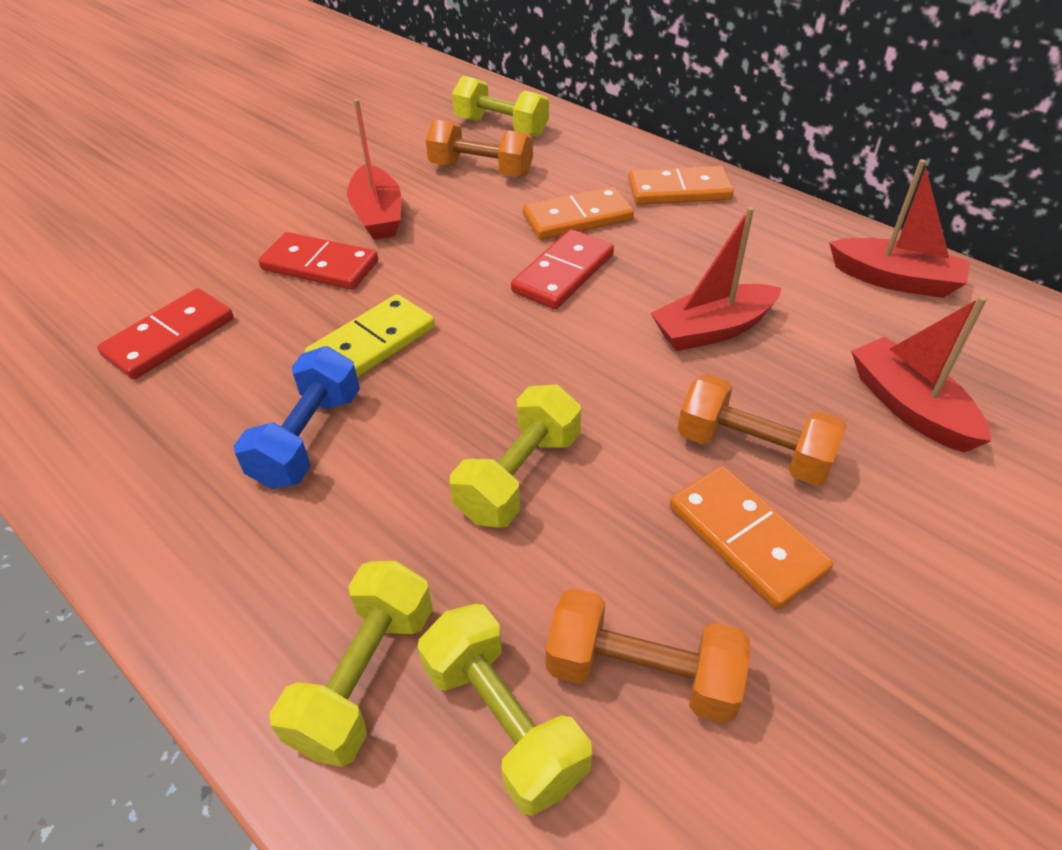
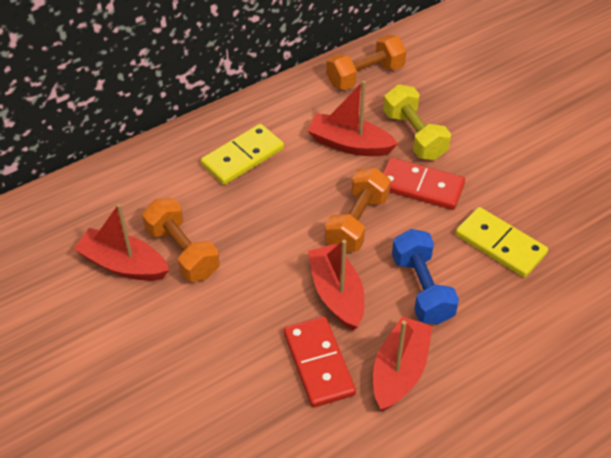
orange domino: [523,186,634,240] [628,166,734,205] [670,466,833,610] = 3 -> none = 0
red domino: [97,288,234,379] [258,232,378,290] [511,229,614,309] = 3 -> [284,316,356,407] [383,157,465,210] = 2
yellow domino: [305,294,435,377] = 1 -> [201,124,284,185] [455,207,548,278] = 2
yellow dumbbell: [269,561,433,767] [418,604,592,816] [450,384,581,528] [452,76,549,137] = 4 -> [383,84,451,160] = 1

